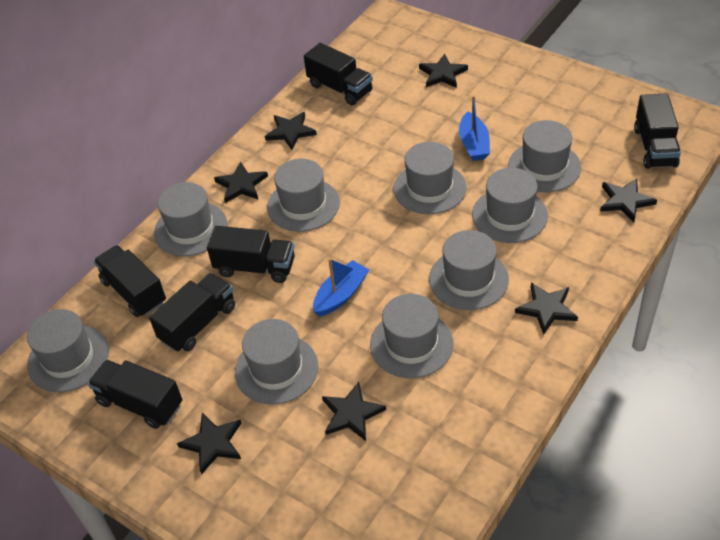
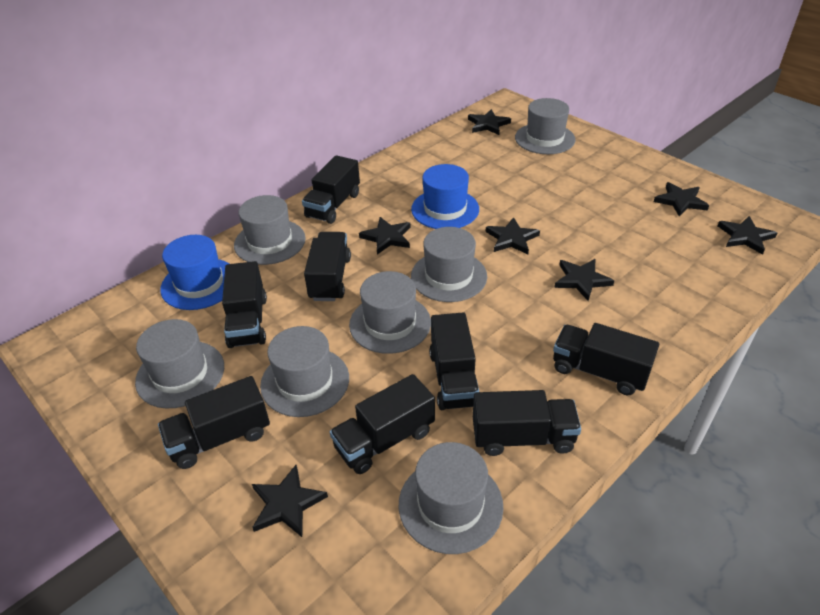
black truck: [88,360,182,429] [94,245,166,317] [149,273,235,352] [207,226,295,283] [304,43,373,105] [634,93,681,169] = 6 -> [158,376,270,469] [222,261,267,348] [302,155,360,224] [304,232,351,301] [330,374,435,474] [429,312,479,410] [473,390,581,456] [553,323,659,395] = 8
blue boat: [313,258,369,316] [459,96,490,161] = 2 -> none = 0
blue hat: none = 0 -> [160,235,229,310] [411,164,479,229] = 2
grey hat: [27,309,109,392] [154,182,227,256] [235,319,318,405] [267,159,340,232] [370,294,453,378] [394,142,467,214] [429,230,509,310] [472,168,548,243] [508,120,581,192] = 9 -> [135,319,224,409] [234,195,306,265] [260,326,349,417] [349,271,431,354] [399,442,503,554] [411,227,487,302] [515,98,575,154] = 7

